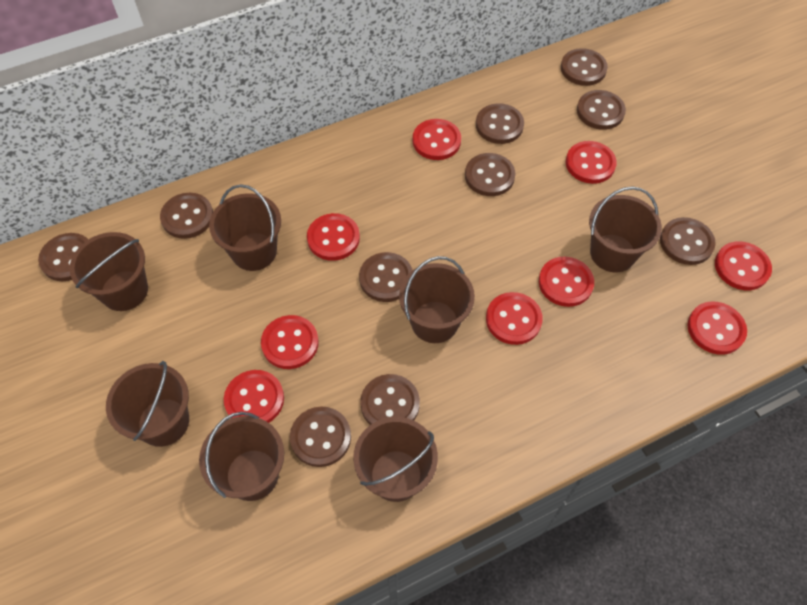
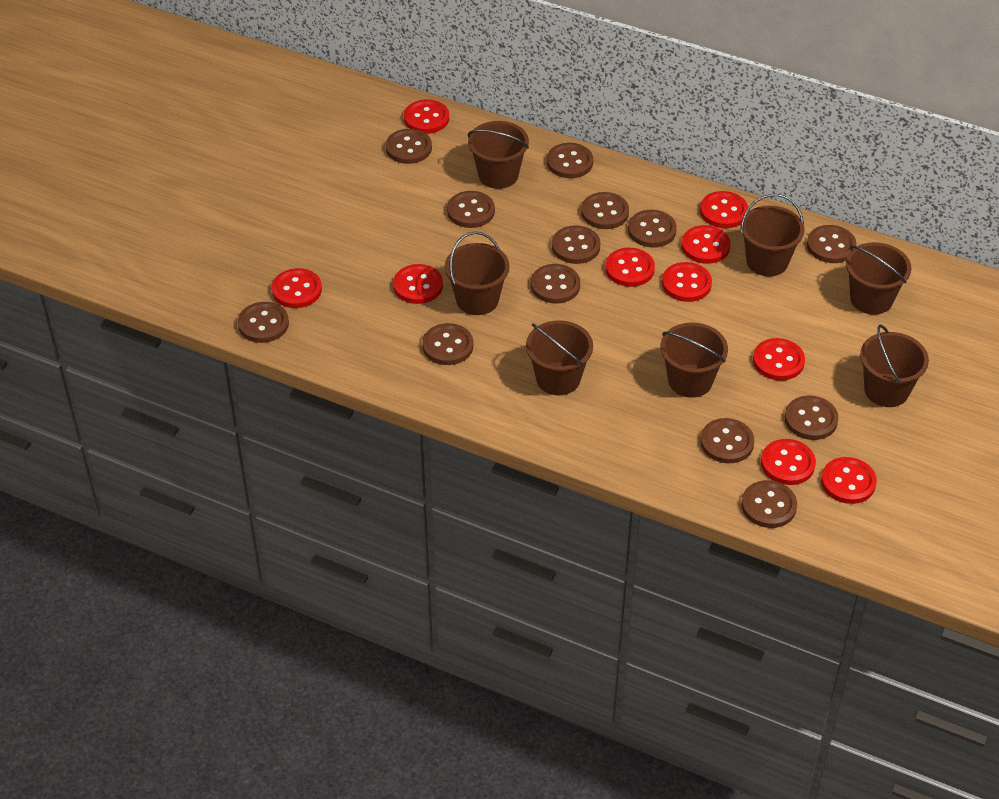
brown button: [38,233,89,281] [160,193,213,239] [290,407,351,467] [359,252,413,302] [360,374,420,425] [465,153,515,196] [476,103,524,144] [561,48,608,86] [577,90,626,130] [660,217,716,265] = 10 -> [238,302,289,343] [386,129,432,164] [422,323,473,365] [447,191,495,228] [531,264,580,304] [547,143,593,178] [552,225,600,264] [581,192,629,229] [628,210,677,247] [700,418,754,463] [741,480,797,528] [785,395,839,440] [807,225,856,263] = 13
red button: [224,370,284,423] [261,315,319,369] [307,213,360,261] [413,119,461,160] [486,292,543,345] [539,257,594,307] [566,141,617,184] [687,301,747,355] [715,241,772,290] = 9 -> [272,268,322,308] [393,264,443,304] [404,100,449,134] [605,247,655,287] [662,262,712,302] [681,225,731,264] [700,191,748,228] [753,338,805,381] [761,439,816,485] [821,457,877,504] = 10

